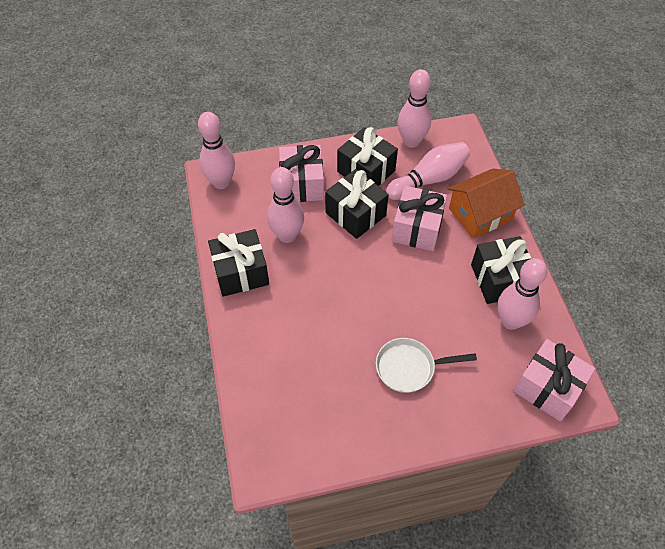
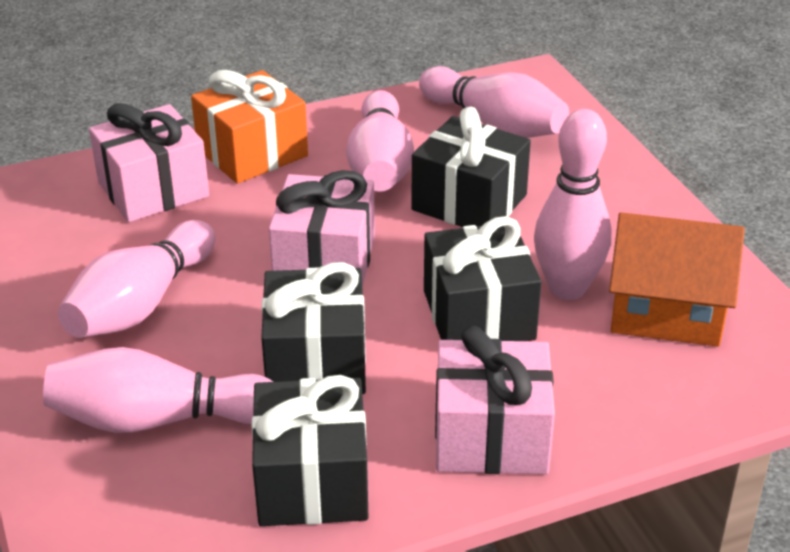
orange gift: none = 0 -> [191,70,308,184] = 1
white pan: [376,338,477,393] = 1 -> none = 0

